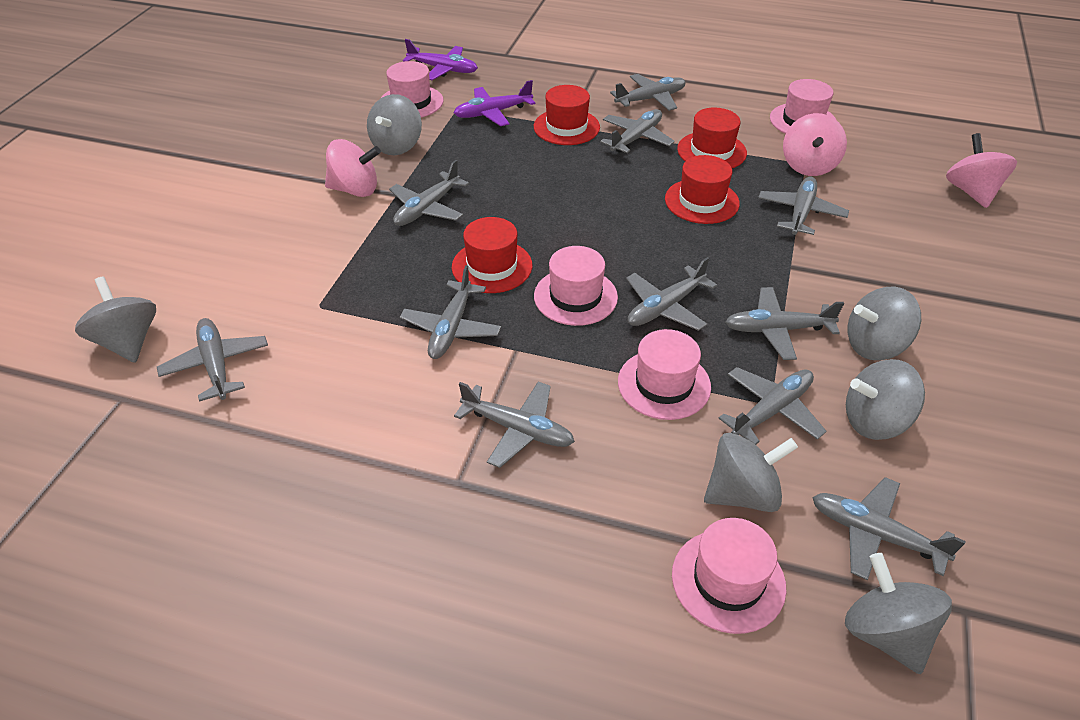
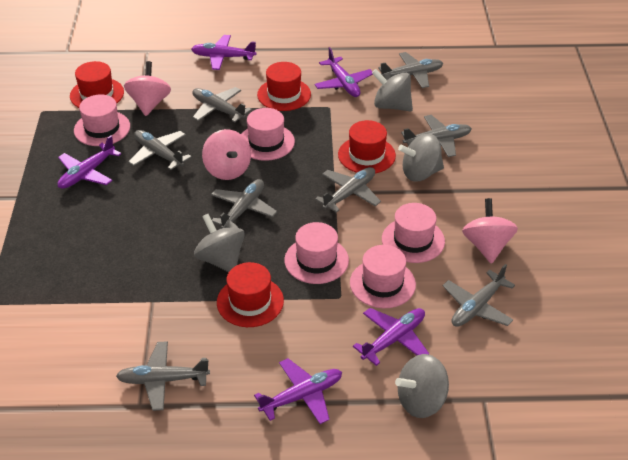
grey plane: [157,318,268,402] [389,160,469,226] [400,265,501,359] [454,382,575,468] [600,109,675,153] [610,74,686,111] [626,257,717,331] [718,367,827,445] [726,287,844,360] [758,176,849,235] [812,477,966,580] = 11 -> [116,341,210,411] [128,130,192,170] [192,87,252,122] [211,179,277,229] [315,167,381,213] [378,52,443,88] [401,115,472,157] [443,264,515,327] = 8
grey spinning top: [75,277,156,363] [367,94,422,155] [704,433,798,512] [845,553,952,674] [846,359,925,440] [848,286,921,360] = 6 -> [194,214,245,272] [372,69,413,112] [395,354,449,418] [398,134,444,181] = 4
purple plane: [403,39,478,80] [454,80,535,126] = 2 -> [58,135,121,189] [191,35,256,70] [254,358,342,424] [314,47,373,97] [353,308,429,366] = 5

